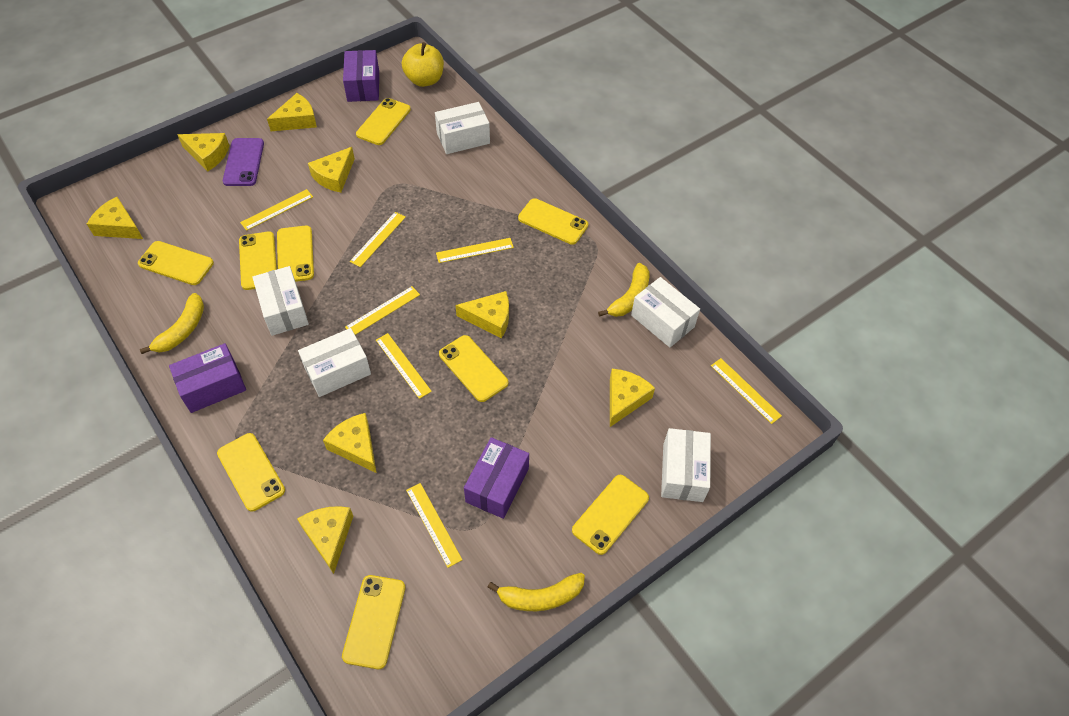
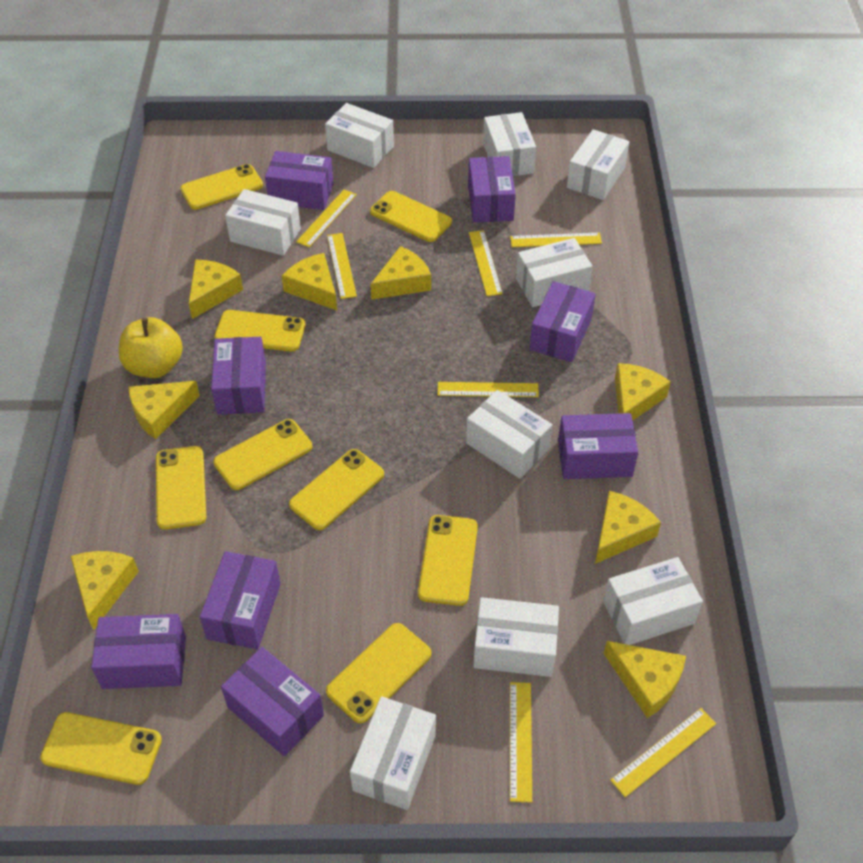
purple box: [169,343,246,413] [343,50,379,102] [464,437,529,519] = 3 -> [91,614,186,689] [200,551,281,650] [211,337,266,415] [221,647,324,756] [265,151,334,210] [468,156,516,223] [530,281,596,362] [558,413,638,479] = 8
purple phone: [223,138,264,186] = 1 -> none = 0
white box: [252,266,309,336] [298,328,371,397] [435,102,490,154] [631,277,700,347] [661,428,711,502] = 5 -> [225,189,301,256] [325,103,394,168] [350,696,436,810] [466,390,552,479] [473,597,559,677] [483,112,536,176] [516,238,593,307] [567,129,629,200] [603,557,703,645] = 9
yellow banana: [140,293,204,354] [487,573,585,611] [598,263,649,317] = 3 -> none = 0

